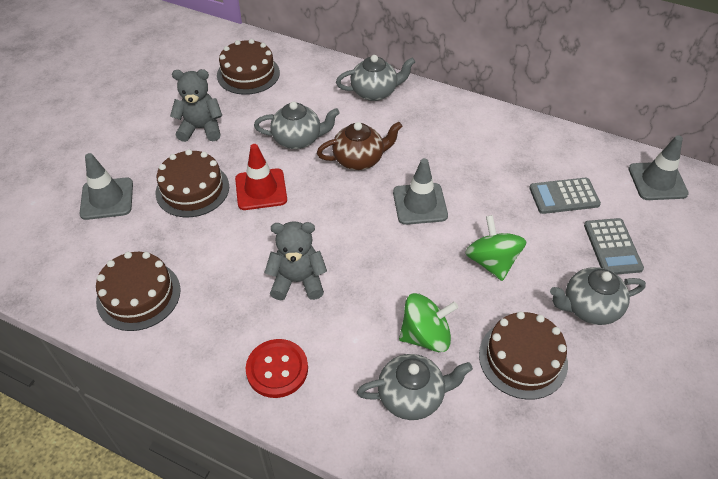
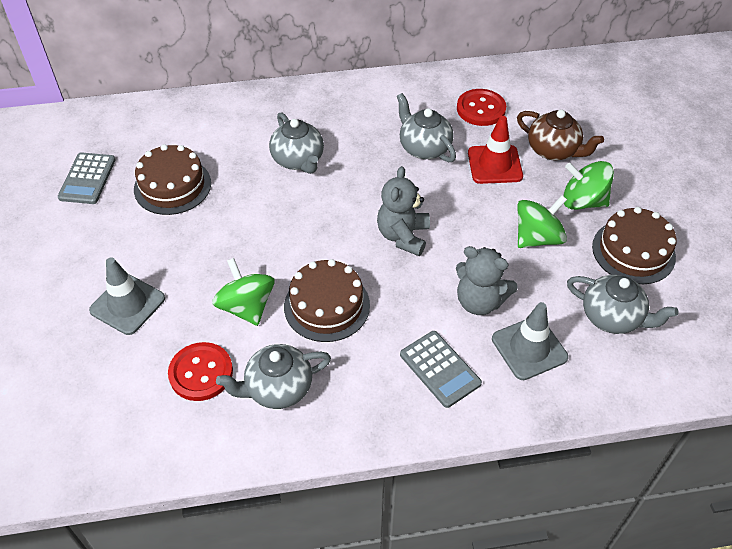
brown cake: [96,252,181,331] [156,149,229,217] [217,39,280,95] [479,311,568,400] = 4 -> [134,144,211,215] [284,259,370,342] [592,207,677,284] = 3
green spinning top: [399,293,459,352] [465,215,527,281] = 2 -> [212,258,275,326] [517,195,567,248] [563,161,614,210] = 3
grey traffic cone: [79,153,133,220] [393,158,448,225] [628,135,689,200] = 3 -> [89,257,165,335] [492,302,568,380] = 2
red button: [246,339,308,398] = 1 -> [168,342,233,401] [457,89,506,126] = 2

